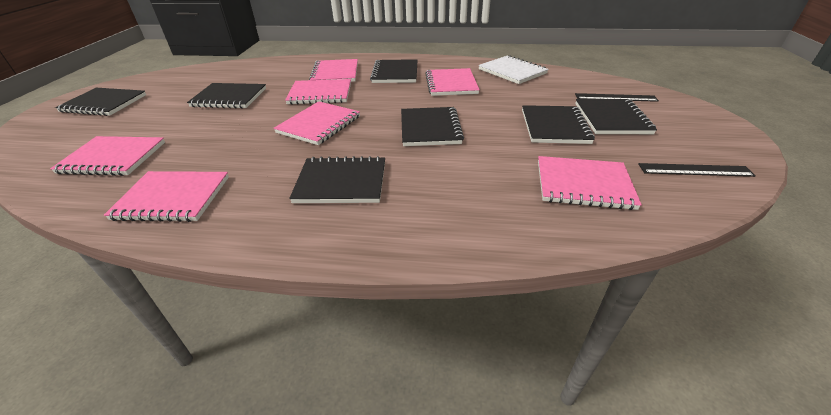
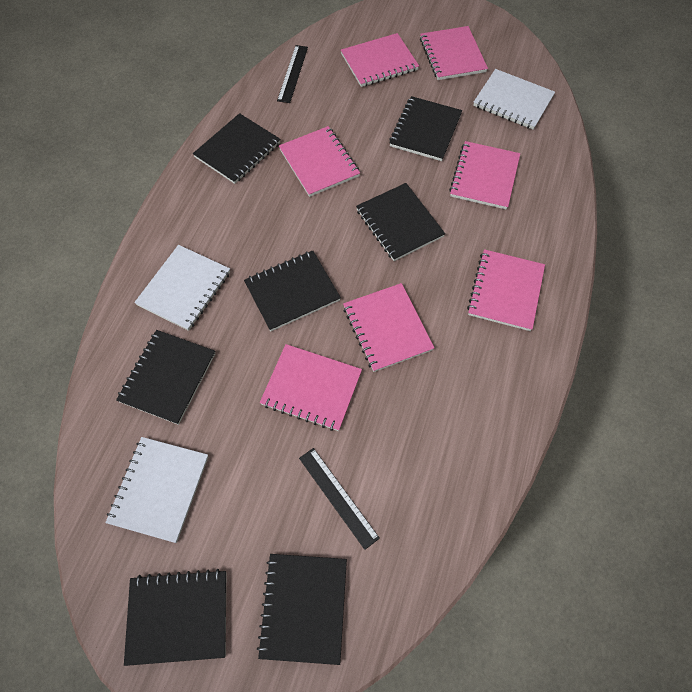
white notebook: [478,55,549,84] = 1 -> [105,437,208,543] [134,245,230,331] [473,69,555,130] = 3

